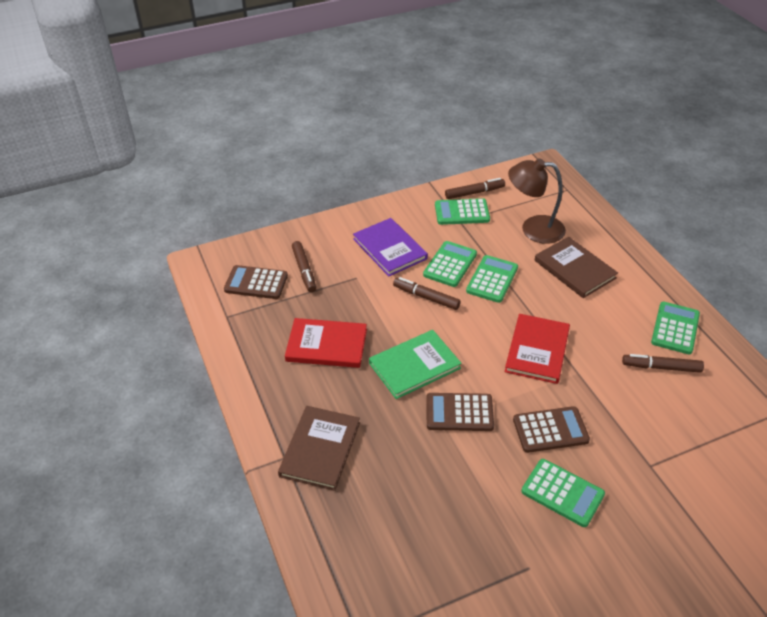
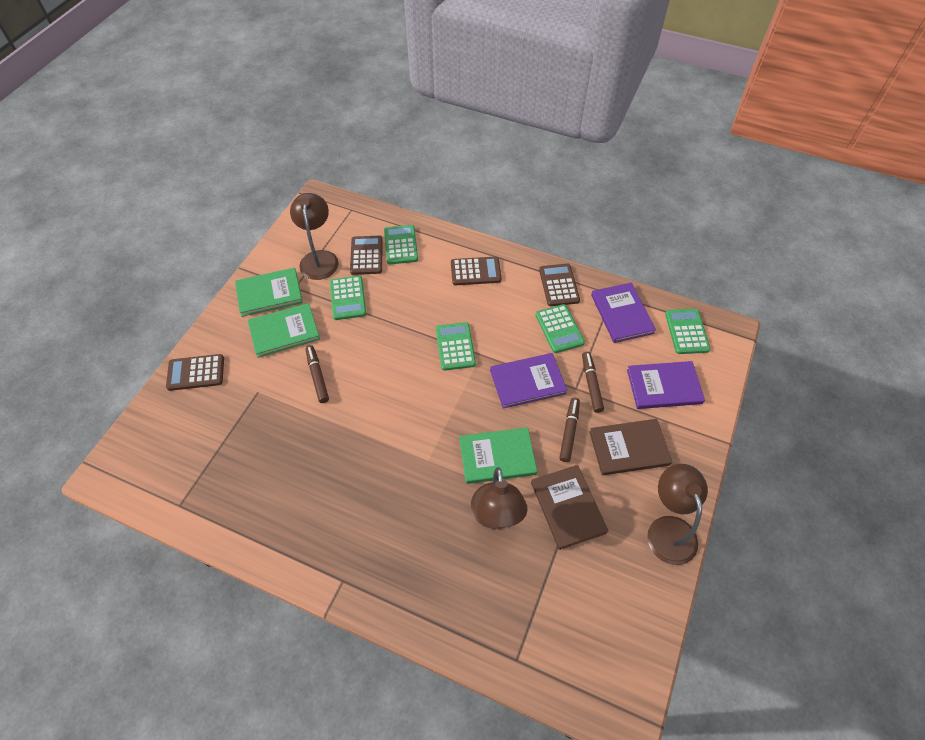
brown calculator: [224,265,288,299] [426,393,494,431] [513,406,590,453] = 3 -> [166,354,224,391] [350,236,383,275] [451,256,501,285] [539,264,580,306] = 4
brown lamp: [508,158,566,244] = 1 -> [290,193,339,280] [471,467,528,529] [647,464,708,565] = 3
brown marker: [292,241,316,292] [393,277,461,310] [445,178,505,199] [622,354,704,373] = 4 -> [305,345,329,403] [559,398,580,462] [582,352,604,413] = 3
green book: [369,330,462,399] = 1 -> [235,268,303,317] [248,303,320,358] [459,427,537,484] = 3
purple book: [353,218,428,277] = 1 -> [490,353,567,409] [591,283,656,343] [627,361,705,409] = 3
red book: [285,318,367,368] [505,314,570,384] = 2 -> none = 0

